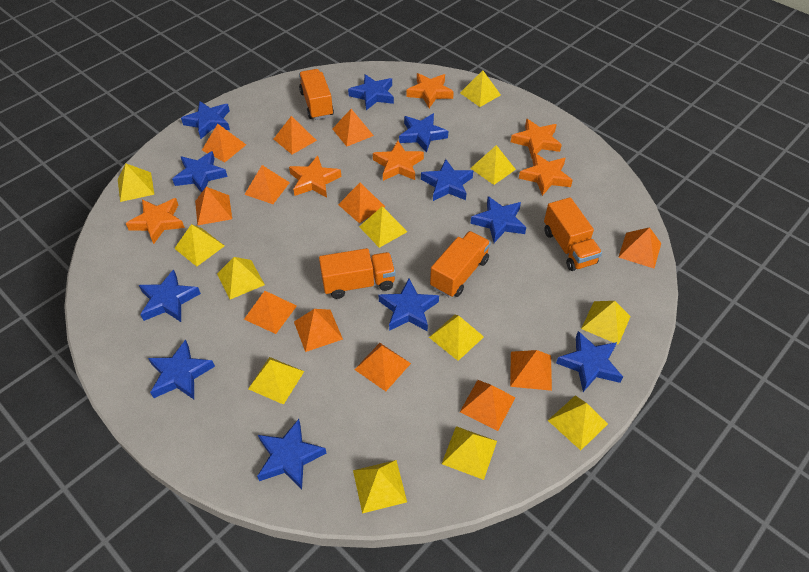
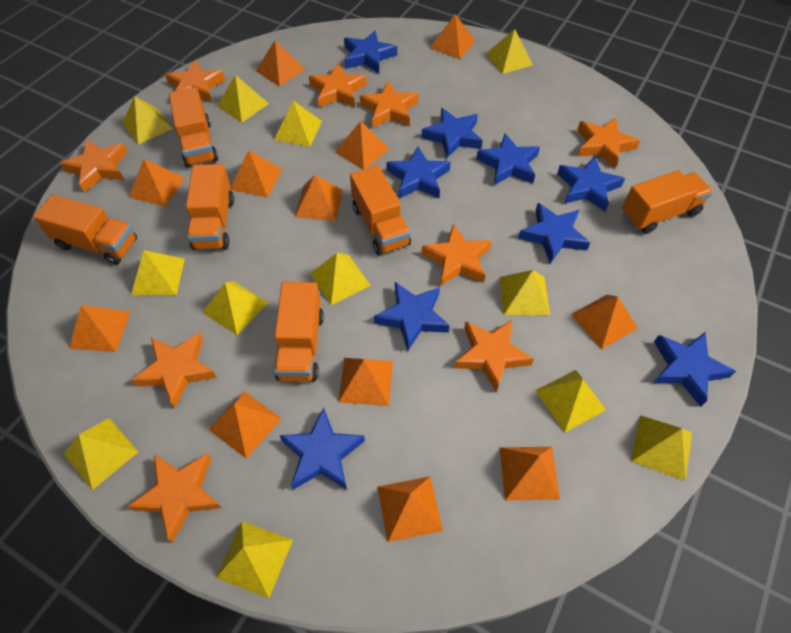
blue star: [139,269,201,322] [148,339,215,399] [172,151,228,193] [181,101,230,139] [257,419,327,490] [348,74,394,110] [379,279,439,331] [399,113,448,153] [421,159,473,201] [470,196,526,243] [556,331,623,392] = 11 -> [279,407,365,490] [344,30,397,73] [374,282,450,351] [386,146,451,198] [421,108,483,159] [476,133,540,185] [518,203,590,263] [557,156,625,212] [653,332,736,407] = 9
orange star: [126,198,185,244] [289,155,341,198] [373,141,424,181] [406,73,454,108] [511,119,562,158] [519,153,573,196] = 6 -> [60,139,128,193] [128,453,221,543] [132,332,217,408] [165,59,225,102] [309,63,367,108] [360,81,419,127] [422,224,492,286] [454,320,534,392] [577,117,640,169] = 9
orange truck: [299,69,334,120] [319,248,396,299] [430,231,491,297] [544,197,602,271] = 4 -> [33,194,137,265] [169,87,218,168] [186,164,234,250] [274,282,324,382] [350,165,411,255] [622,170,713,234] = 6

